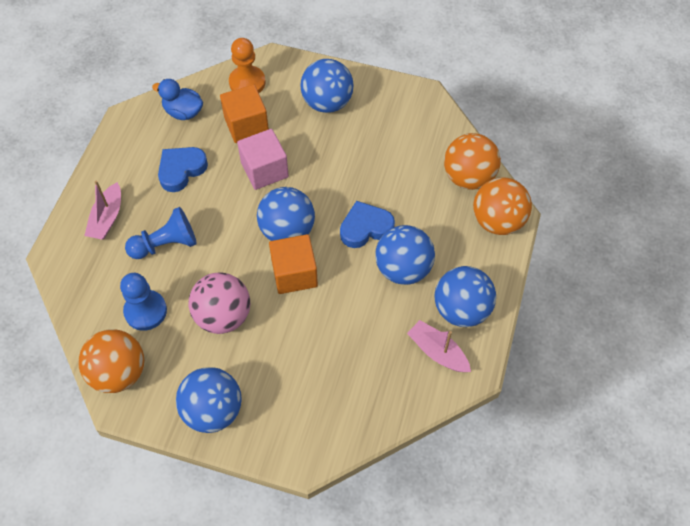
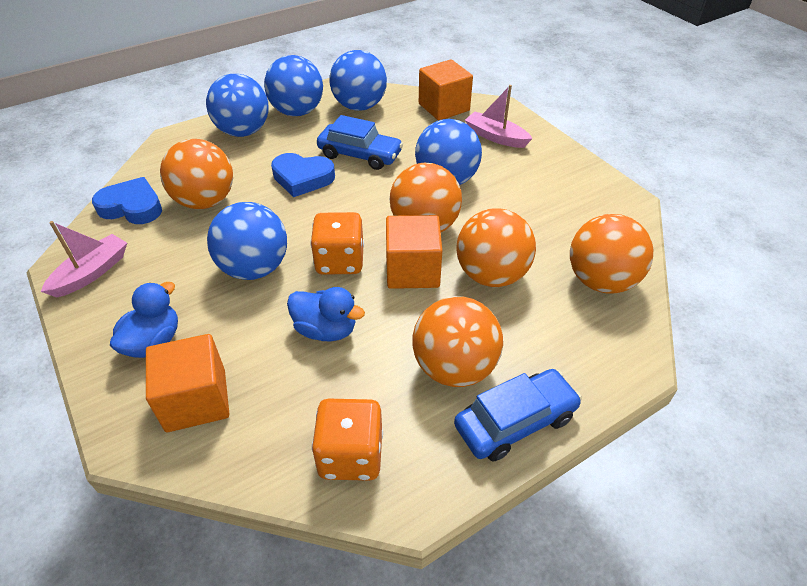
blue car: none = 0 -> [317,115,403,170] [454,369,582,461] = 2
blue duck: [152,79,203,120] = 1 -> [110,282,178,358] [287,287,365,342] = 2
blue pawn: [120,273,167,331] [125,207,197,259] = 2 -> none = 0
orange ball: [78,329,144,393] [444,133,501,190] [473,178,532,235] = 3 -> [160,139,233,209] [390,163,462,232] [412,296,503,387] [456,208,536,287] [570,214,653,294] = 5
orange cube: [220,84,269,143] [269,234,318,294] = 2 -> [146,334,229,432] [386,215,442,289] [419,59,473,121] = 3
orange dice: none = 0 -> [310,212,364,275] [312,399,383,481] = 2
orange pawn: [229,38,265,93] = 1 -> none = 0
pink ball: [189,272,250,334] = 1 -> none = 0
pink cube: [237,129,289,190] = 1 -> none = 0

